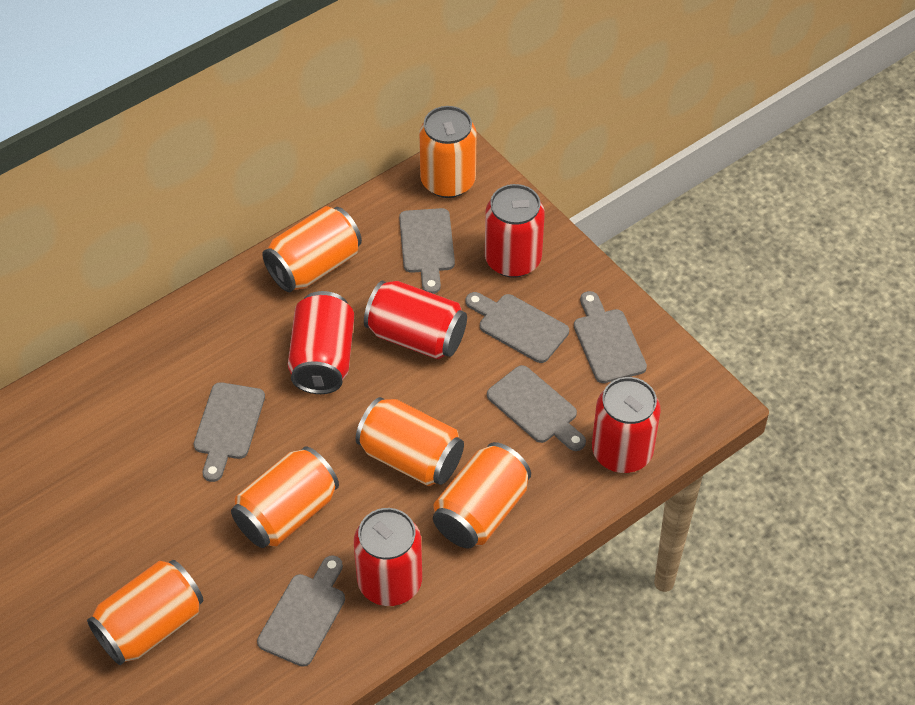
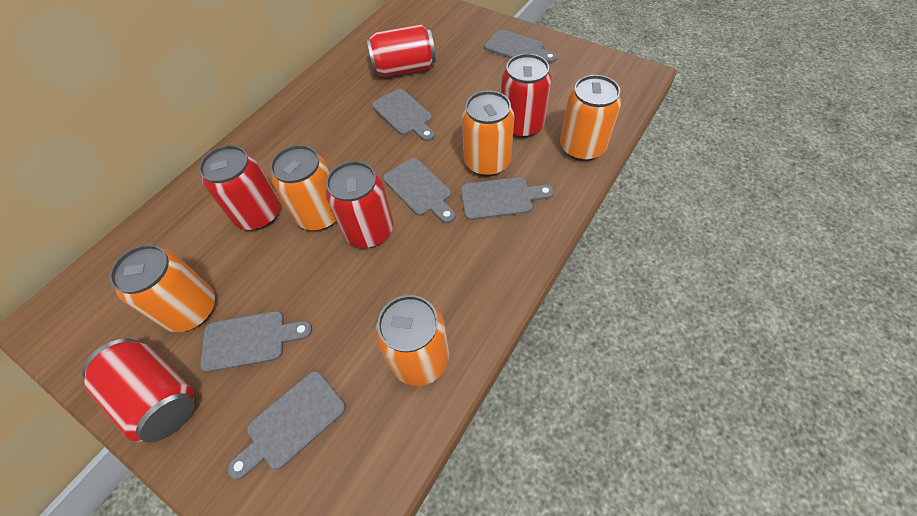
orange can: [87,560,203,665] [231,446,339,548] [262,206,362,292] [356,397,464,486] [419,106,477,198] [433,442,531,549] = 6 -> [109,245,215,332] [270,145,336,231] [375,295,449,386] [462,91,515,176] [560,75,621,161] = 5

